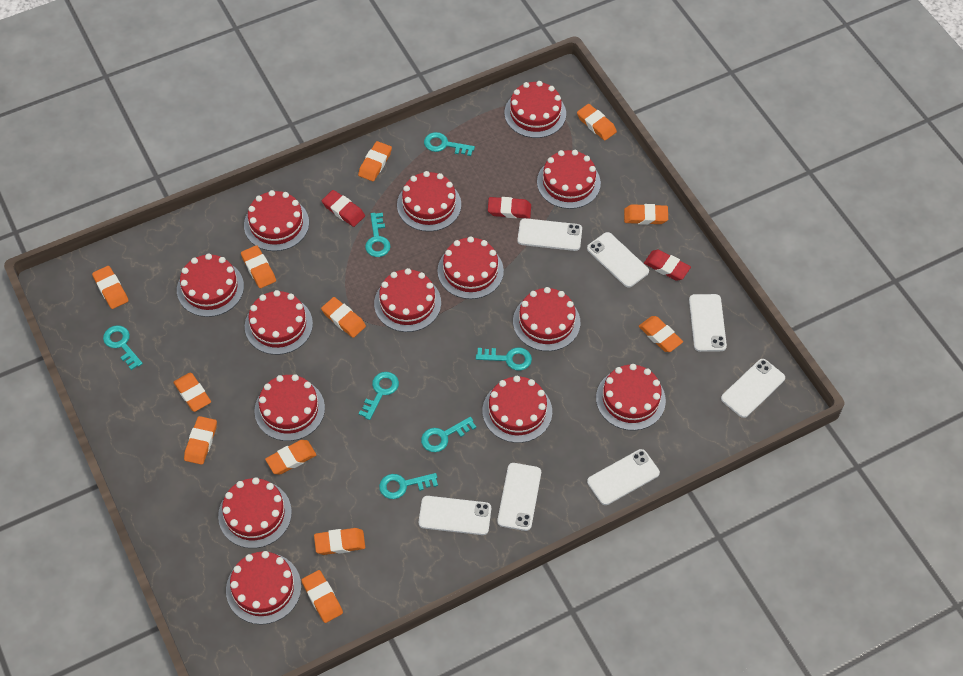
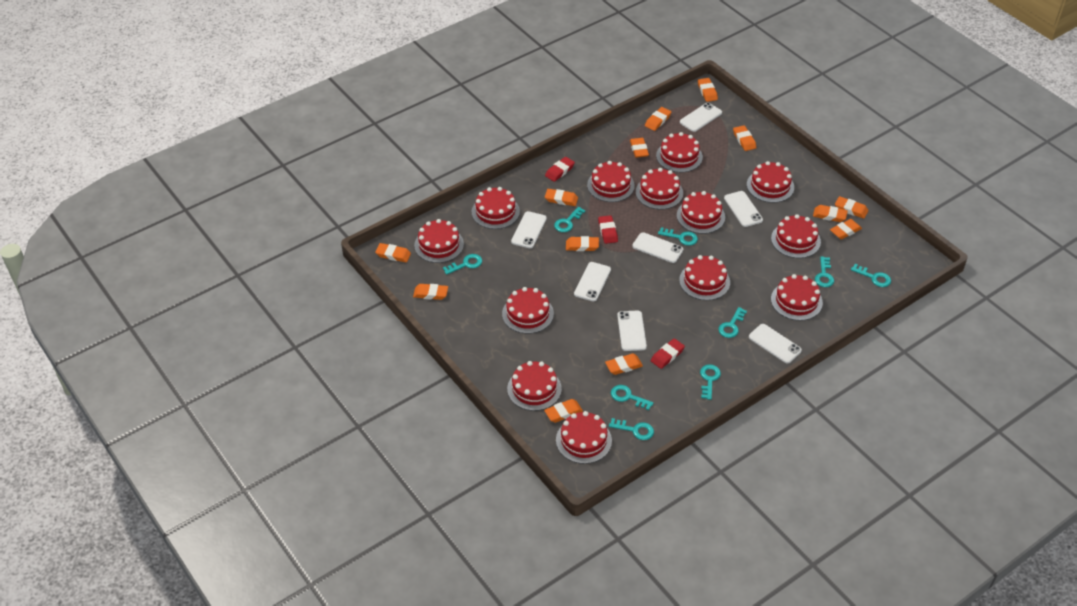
orange eraser: [92,266,129,309] [173,373,211,412] [184,416,217,465] [241,245,276,288] [265,440,316,474] [301,570,343,623] [314,528,365,555] [321,297,366,338] [358,141,392,181] [577,104,617,141] [624,204,668,225] [639,316,683,352] = 12 -> [375,243,411,263] [413,284,448,300] [544,399,583,423] [545,189,578,206] [566,236,599,251] [605,354,643,375] [630,138,649,158] [645,107,672,131] [698,78,718,102] [733,125,757,151] [813,205,848,222] [830,219,862,239] [835,196,868,219] = 13
red cake: [177,253,244,317] [218,477,292,548] [226,551,301,625] [244,190,309,251] [245,290,313,355] [254,374,325,441] [374,268,441,332] [397,171,461,232] [437,236,504,299] [482,376,552,443] [504,81,566,138] [513,287,580,351] [537,150,601,209] [596,364,666,431] = 14 -> [414,219,464,263] [472,187,520,229] [502,287,554,334] [507,361,562,411] [556,411,612,464] [587,161,635,202] [636,168,683,210] [656,132,703,173] [677,191,725,234] [679,255,730,300] [747,161,794,203] [771,214,821,258] [771,274,823,321] = 13
turquoise key: [103,325,143,370] [359,372,399,420] [365,213,391,257] [379,473,438,499] [421,417,476,452] [424,132,475,156] [476,347,532,371] = 7 -> [443,254,482,275] [554,207,585,232] [609,418,654,440] [611,385,654,410] [658,227,698,246] [700,364,721,400] [719,307,747,338] [815,257,834,287] [851,264,891,287] = 9

